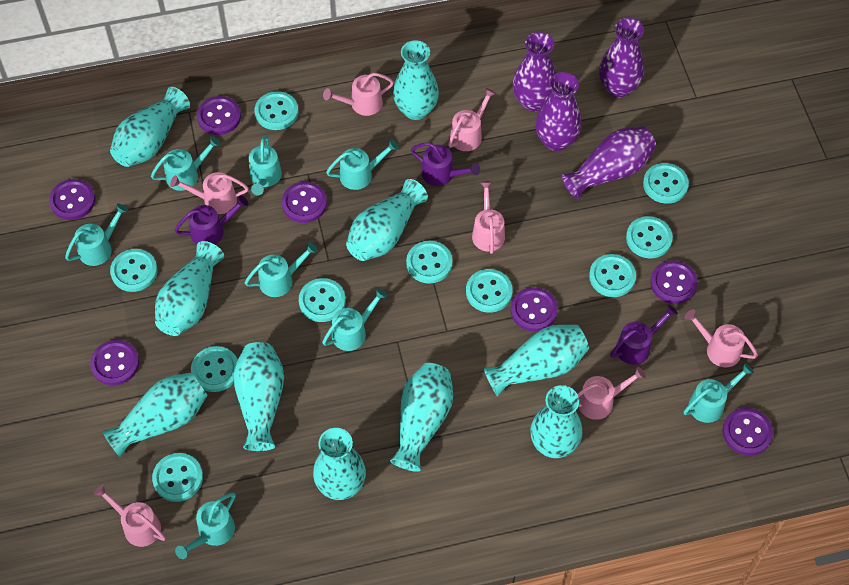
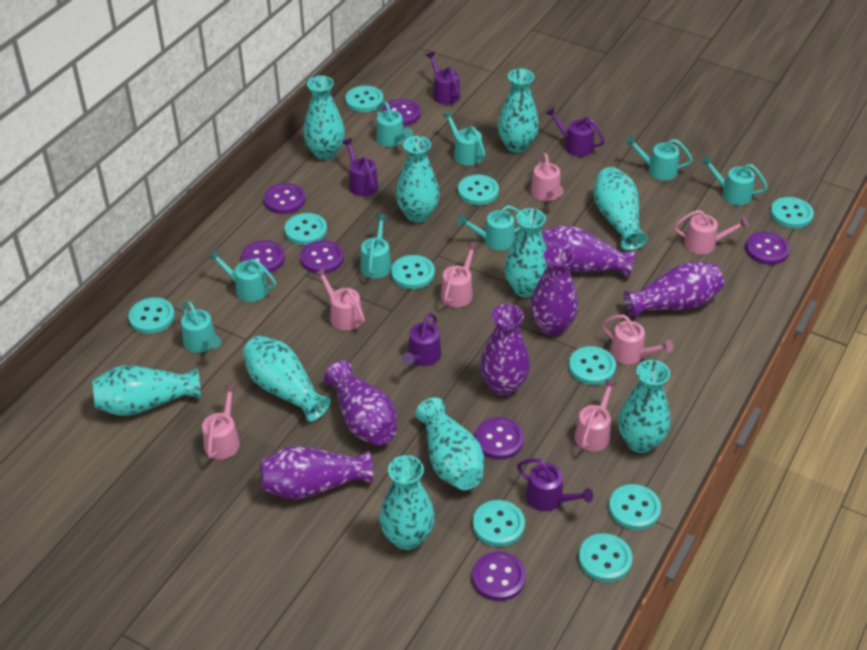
purple vase: [512,32,556,112] [535,72,582,151] [562,126,656,199] [599,18,644,98] = 4 -> [260,446,373,500] [324,361,397,445] [480,304,530,396] [530,245,578,336] [543,225,636,278] [624,261,724,319] = 6
purple watering can: [174,196,248,245] [411,143,480,186] [610,305,678,365] = 3 -> [342,138,378,197] [402,313,441,366] [426,51,460,105] [517,458,593,511] [546,107,605,157] = 5

